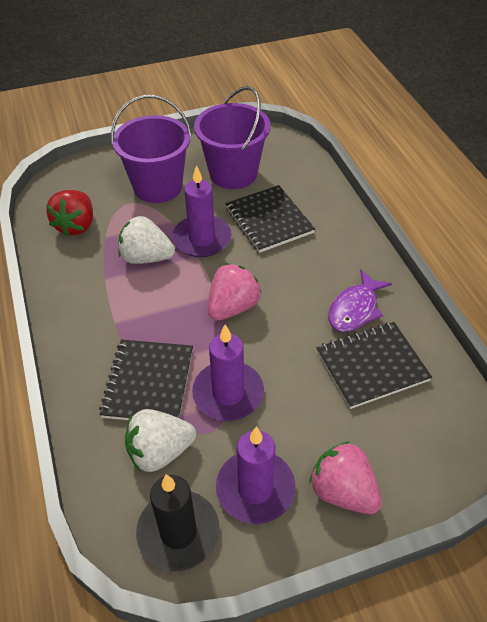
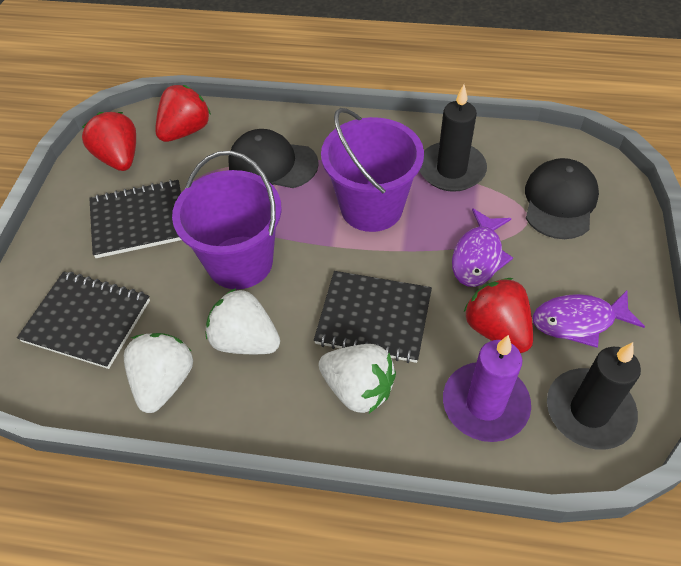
black candle: [136,474,220,571] = 1 -> [419,85,487,192] [547,342,641,450] = 2
black cap: none = 0 -> [228,129,319,188] [525,158,599,239] = 2
pink strawberry: [208,263,261,321] [309,441,382,514] = 2 -> none = 0
purple candle: [172,165,231,257] [192,325,264,421] [216,426,296,524] = 3 -> [443,335,531,442] = 1
purple fish: [328,270,392,332] = 1 -> [452,208,513,287] [533,290,645,347] = 2
red strawberry: [46,190,93,237] = 1 -> [82,112,136,171] [155,85,211,142] [464,278,533,353] = 3
white strawberry: [118,216,175,264] [125,409,196,472] = 2 -> [124,333,193,413] [206,288,280,354] [319,344,396,413] = 3

